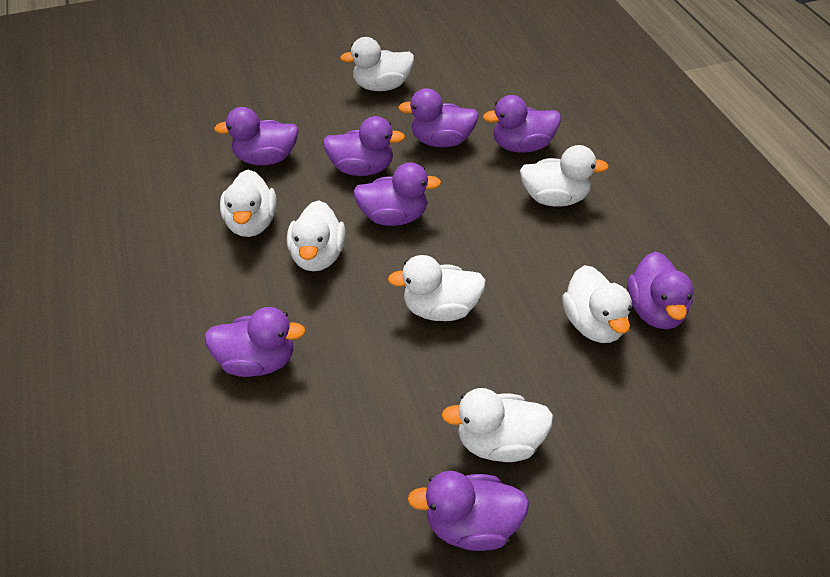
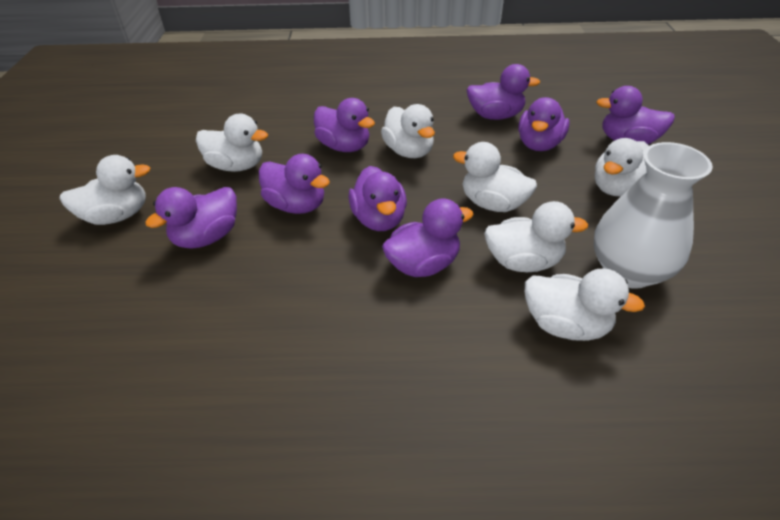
white vase: none = 0 -> [594,142,713,289] = 1

